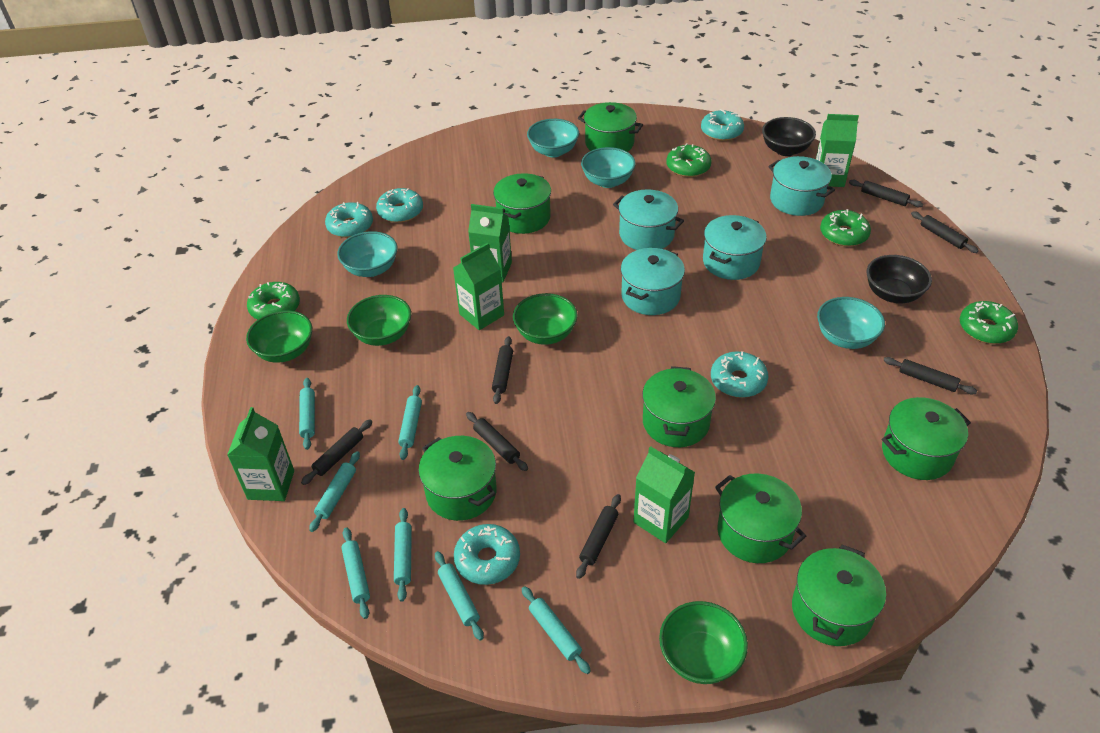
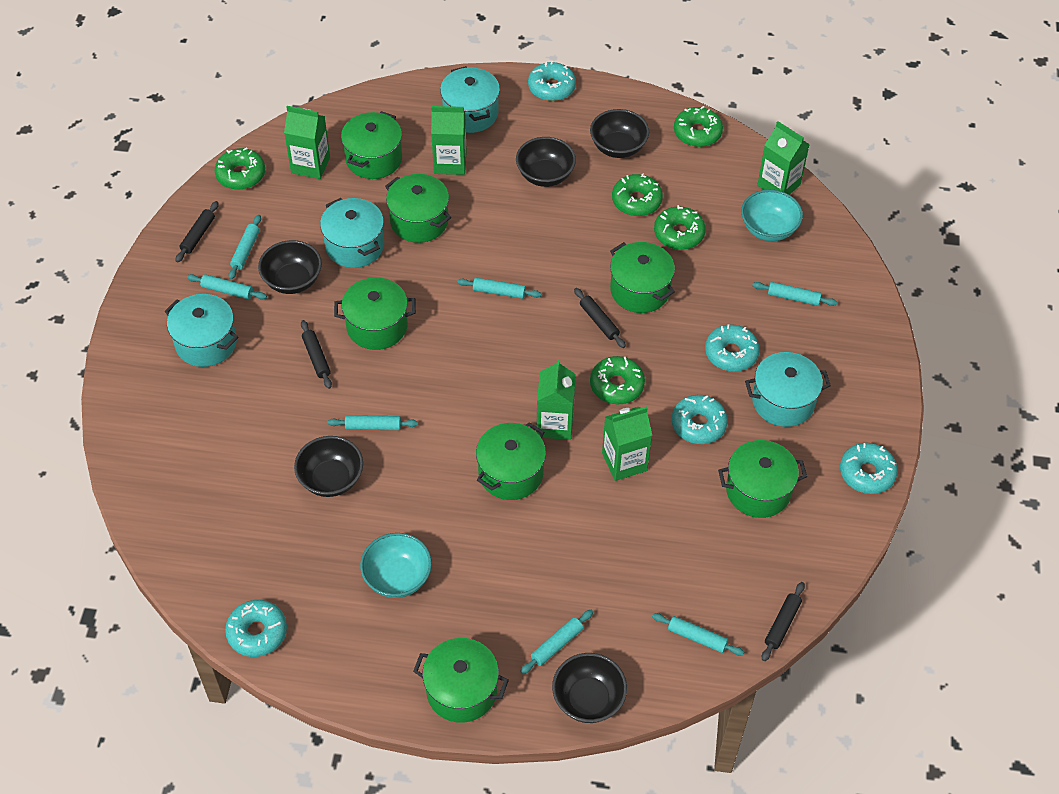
black bowl: [762,117,816,156] [867,255,932,303] = 2 -> [258,240,322,294] [294,436,363,497] [516,137,576,187] [552,653,627,723] [590,109,649,158] = 5
black rolling pin: [301,419,372,485] [466,412,528,471] [492,336,513,404] [576,494,621,579] [849,180,923,207] [883,357,977,394] [911,211,979,253] = 7 -> [176,201,219,262] [301,320,332,389] [574,288,626,348] [762,582,805,661] = 4
green bowl: [246,310,312,363] [347,295,411,346] [513,293,578,345] [659,601,748,684] = 4 -> none = 0
green donut: [247,282,300,320] [666,143,712,177] [820,209,871,247] [960,301,1018,344] = 4 -> [215,147,265,190] [590,356,645,404] [612,173,663,216] [654,205,706,250] [674,106,723,147] = 5
turquoise bowl: [337,231,397,277] [527,119,579,157] [581,147,636,188] [817,297,885,349] = 4 -> [360,533,432,598] [741,190,803,241] = 2

